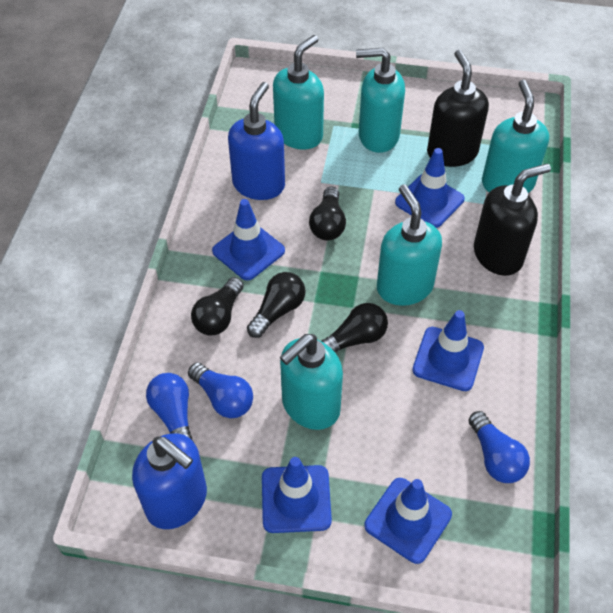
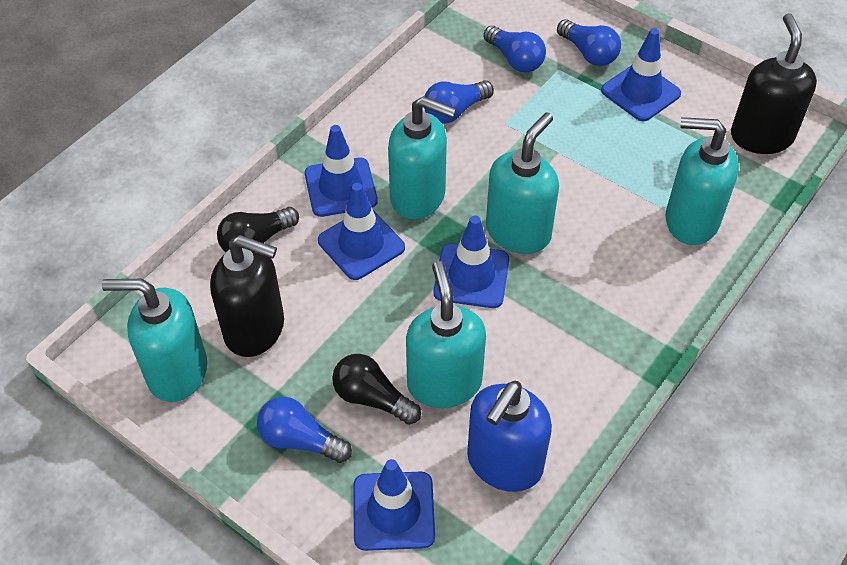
black light bulb: [191,277,244,336] [247,272,305,338] [309,186,346,240] [321,303,388,353] = 4 -> [217,207,299,252] [332,354,421,425] = 2
blue light bulb: [146,373,194,442] [188,362,253,418] [468,411,530,483] = 3 -> [257,397,352,463] [424,80,494,124] [483,25,546,72] [557,19,621,66] = 4
blue soap dispenser: [132,433,207,529] [228,82,285,200] = 2 -> [467,381,552,492] = 1

